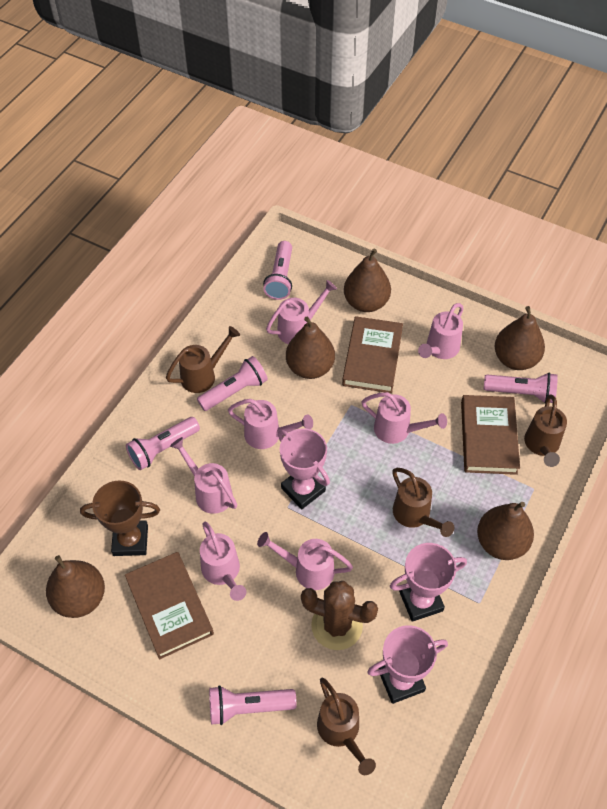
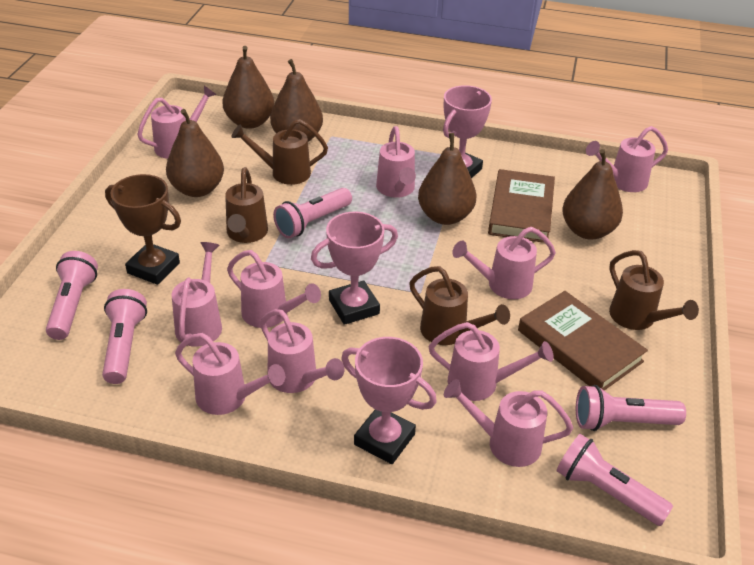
brown book: [125,552,214,659] [342,316,403,393] [461,395,520,475] = 3 -> [488,169,555,243] [518,291,648,391] = 2
brown cactus: [301,581,378,650] = 1 -> none = 0
pink watering can: [170,437,237,514] [200,522,246,601] [228,399,313,449] [257,532,353,590] [266,280,337,344] [361,392,447,444] [418,303,464,359] = 7 -> [137,86,217,159] [172,242,222,347] [175,333,285,415] [227,250,321,328] [260,309,345,393] [376,126,416,198] [429,322,554,401] [444,379,573,467] [452,227,556,299] [586,126,668,192] = 10

